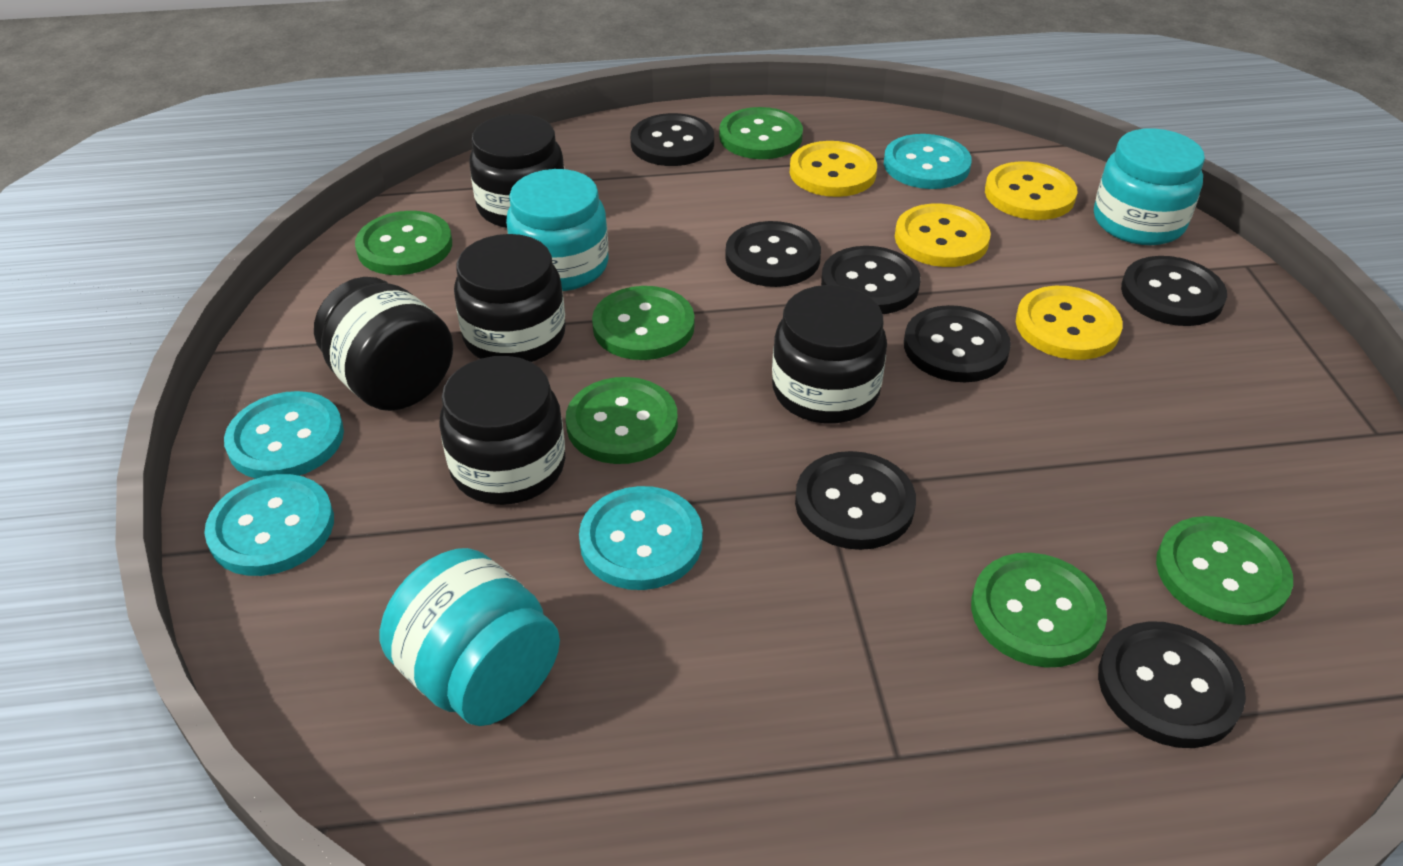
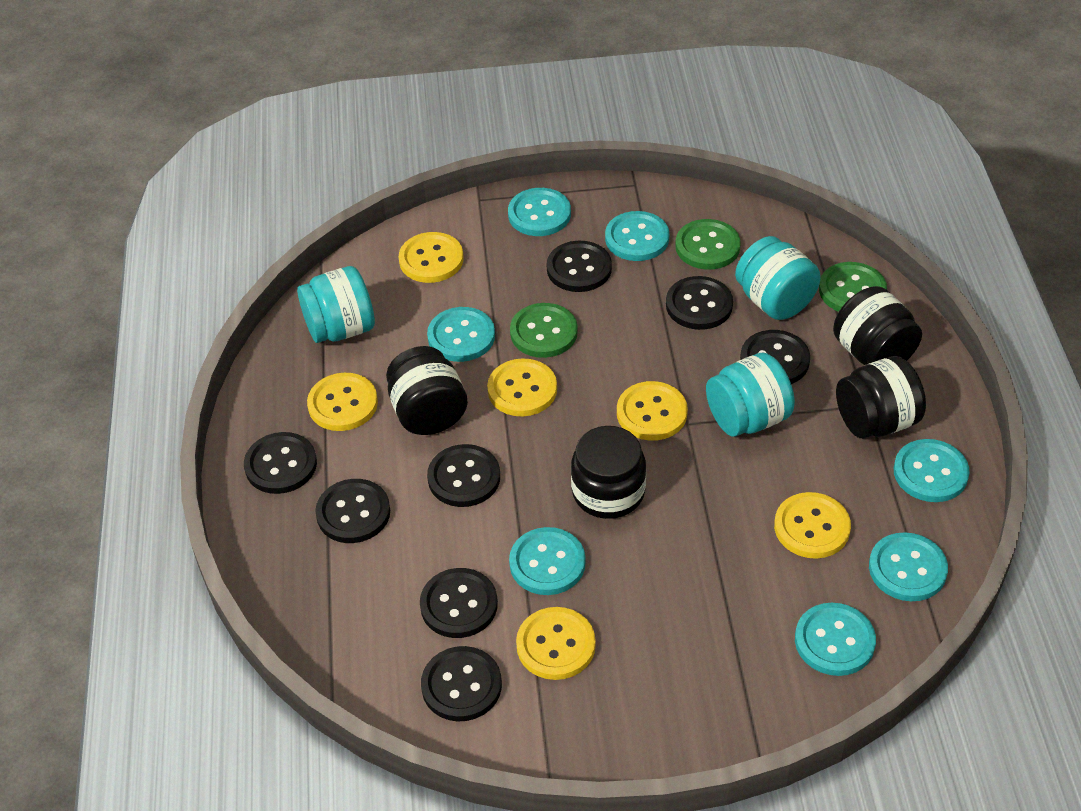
black button: [630,113,714,166] [725,221,821,287] [795,451,916,550] [821,246,921,314] [904,305,1011,382] [1098,621,1246,748] [1121,256,1227,326] = 7 -> [244,432,317,494] [315,479,390,543] [420,568,498,638] [421,646,502,721] [427,444,500,507] [547,241,612,292] [666,276,733,330] [740,330,810,384] = 8
black jar: [314,277,453,411] [439,356,565,505] [454,234,566,362] [469,114,565,228] [772,285,887,424] = 5 -> [386,346,468,435] [571,426,646,519] [833,286,922,365] [836,356,926,439] = 4
green button: [355,211,452,275] [566,377,678,464] [592,286,695,360] [719,107,803,159] [971,553,1107,668] [1156,516,1293,625] = 6 -> [510,303,578,358] [675,219,741,270] [819,262,887,312] = 3
turquoise button: [204,474,334,576] [224,391,344,479] [579,486,703,590] [884,134,972,189] = 4 -> [427,307,495,362] [508,188,571,236] [509,527,586,595] [605,211,669,261] [795,603,876,676] [869,532,948,601] [894,439,970,502] = 7
yellow button: [790,141,877,197] [895,204,991,267] [985,162,1077,220] [1016,286,1123,360] = 4 -> [307,373,378,431] [399,232,464,283] [487,359,557,416] [516,607,596,680] [617,381,688,441] [774,492,851,559] = 6

